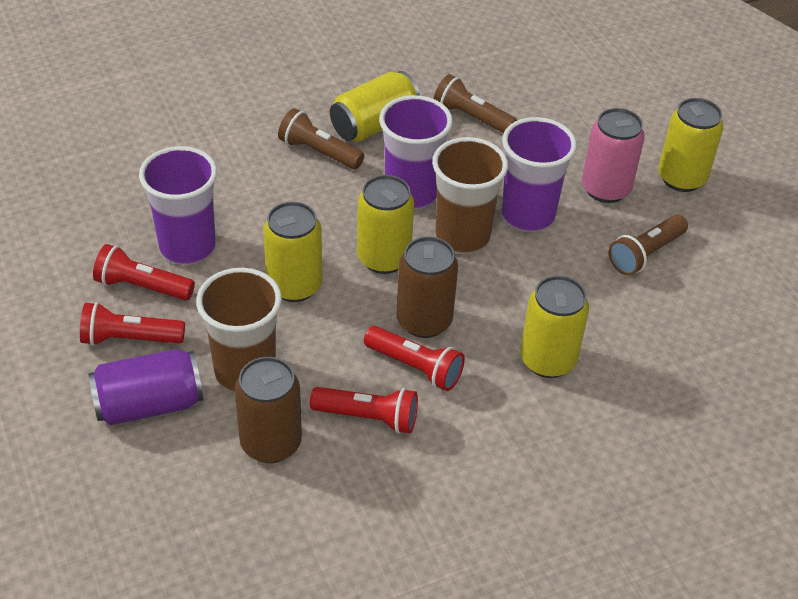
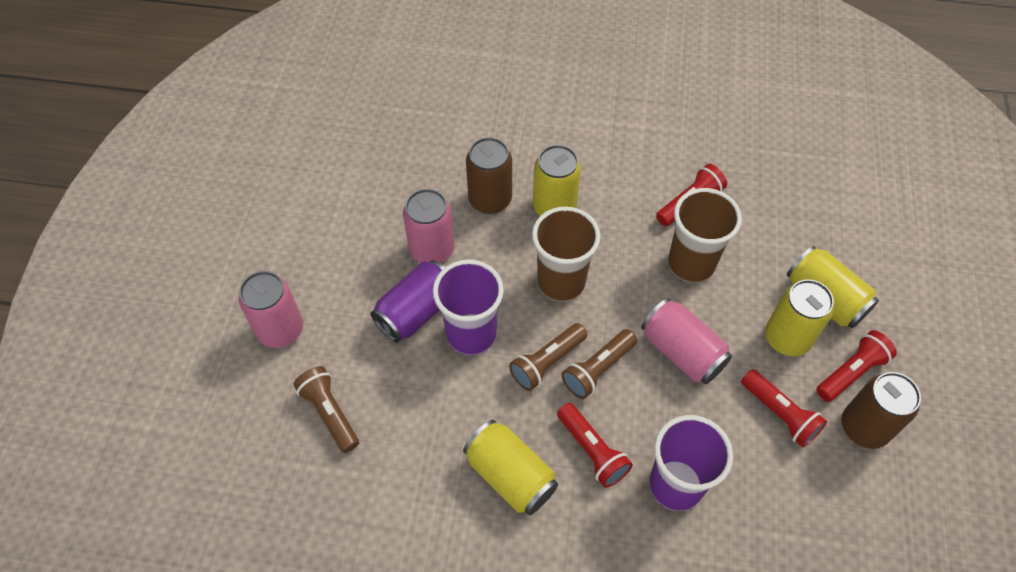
pink can: [582,108,645,203] = 1 -> [239,271,303,348] [403,189,454,263] [641,298,732,384] = 3
purple cup: [139,146,217,265] [379,95,453,209] [502,117,577,232] = 3 -> [433,260,504,355] [649,415,733,511] = 2
yellow can: [263,201,322,302] [330,71,420,142] [357,175,414,274] [520,275,589,378] [658,98,724,192] = 5 -> [463,420,558,515] [533,145,581,216] [765,279,834,356] [787,246,879,328] = 4

